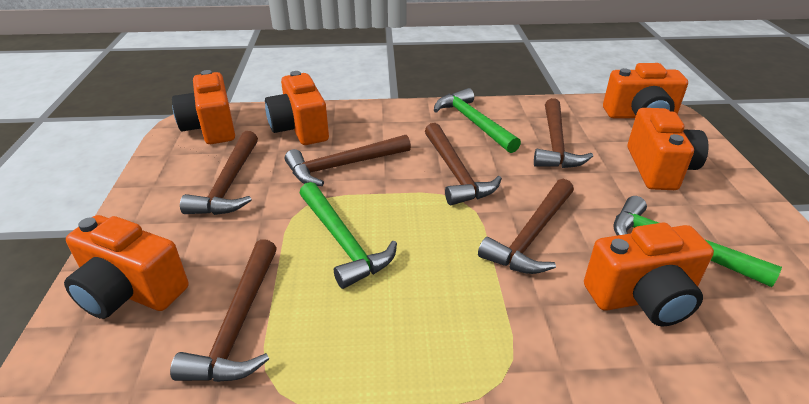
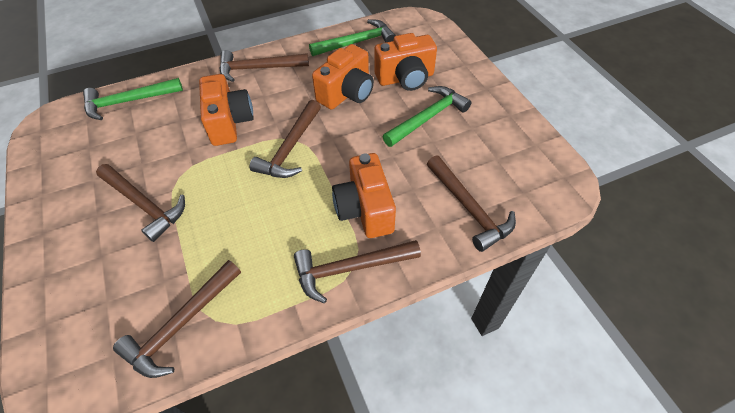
orange camera: [64,215,188,319] [172,70,235,144] [265,71,329,145] [584,223,714,326] [603,63,688,118] [628,108,709,190] = 6 -> [199,74,254,146] [312,44,374,110] [332,153,396,238] [375,33,437,91] = 4

